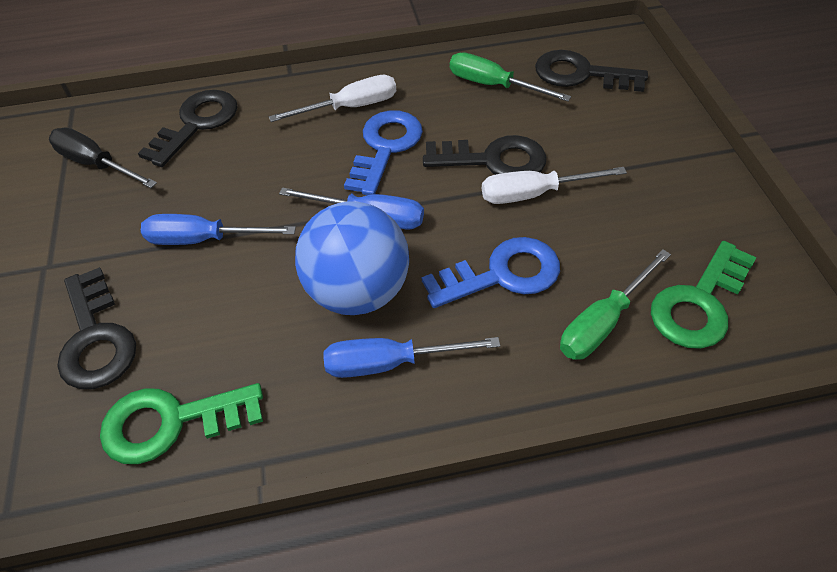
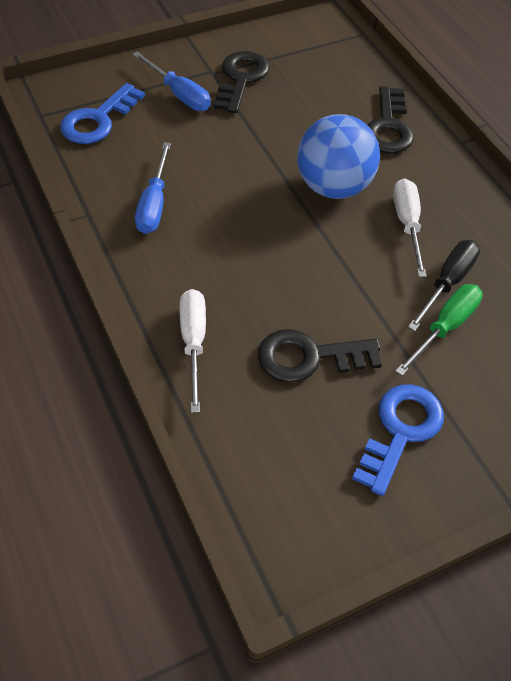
black key: [58,267,136,389] [138,90,238,167] [423,135,546,175] [535,50,648,92] = 4 -> [213,51,270,113] [258,329,382,383] [367,86,414,153] = 3
blue screwdriver: [141,214,296,245] [279,187,424,229] [323,337,500,378] = 3 -> [132,51,211,111] [135,142,171,234] = 2
green key: [100,383,263,464] [651,241,757,349] = 2 -> none = 0
green screwdriver: [450,52,571,101] [560,249,671,360] = 2 -> [395,284,483,376] = 1

